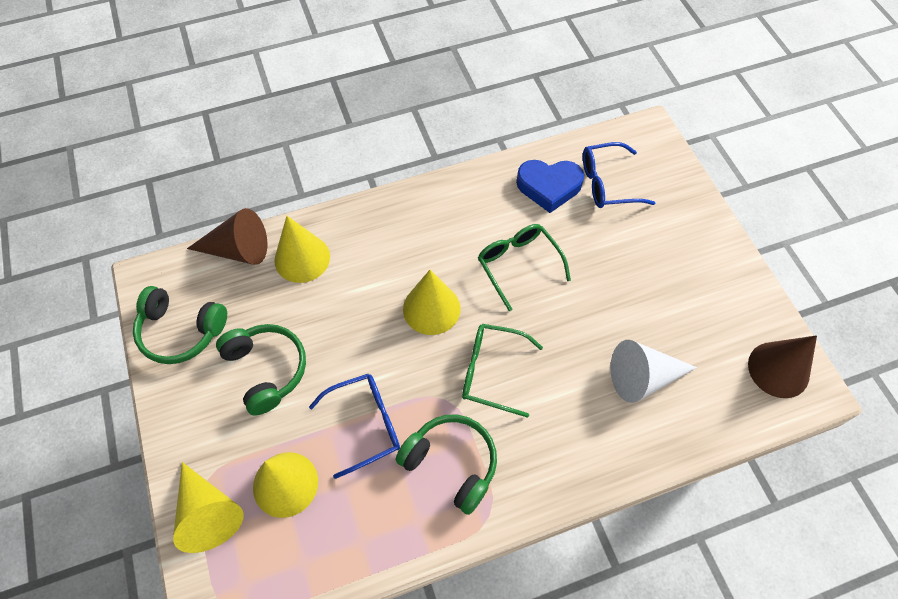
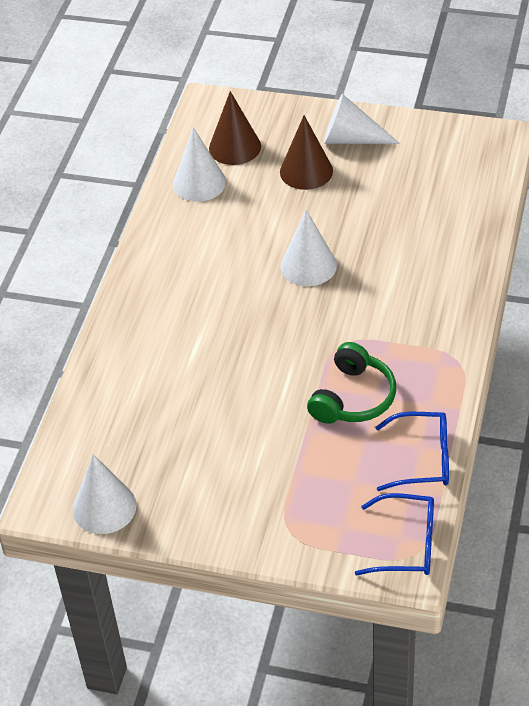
blue heart: [516,160,584,213] = 1 -> none = 0
green glasses: [462,324,543,418] [478,224,571,311] = 2 -> none = 0
green headphones: [133,286,227,364] [216,324,306,416] [396,414,497,515] = 3 -> [307,342,396,424] = 1
white cone: [610,340,697,403] = 1 -> [73,454,137,534] [173,127,226,202] [280,210,337,286] [324,94,400,144] = 4
yellow cone: [173,462,244,553] [253,452,318,518] [274,216,330,283] [403,270,460,335] = 4 -> none = 0

